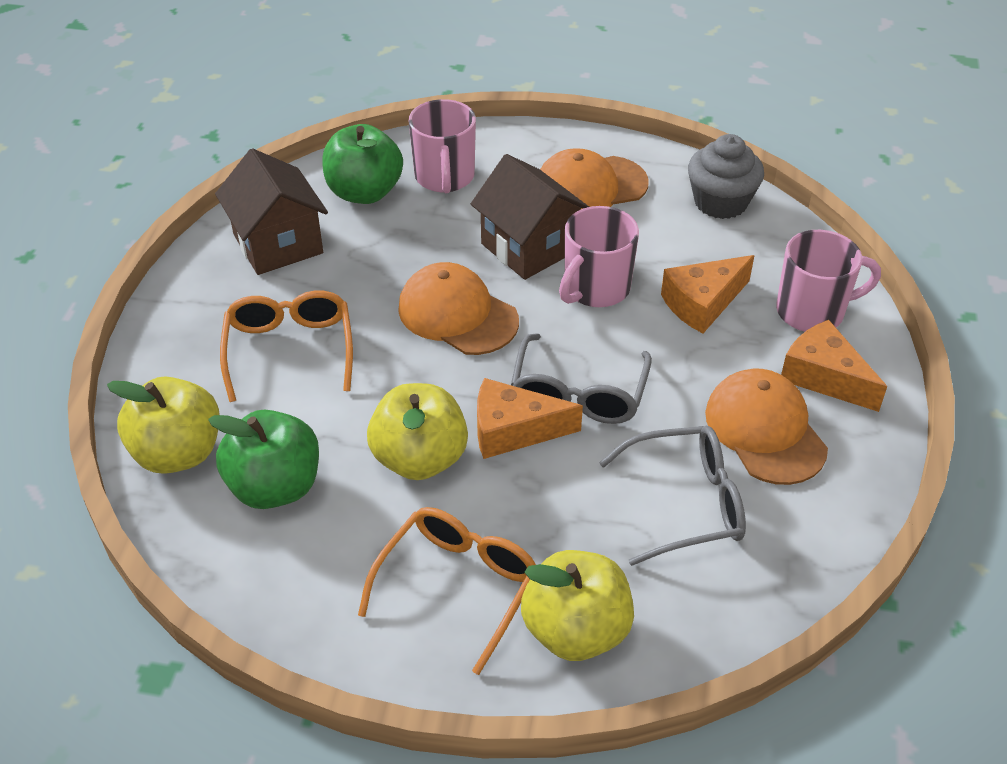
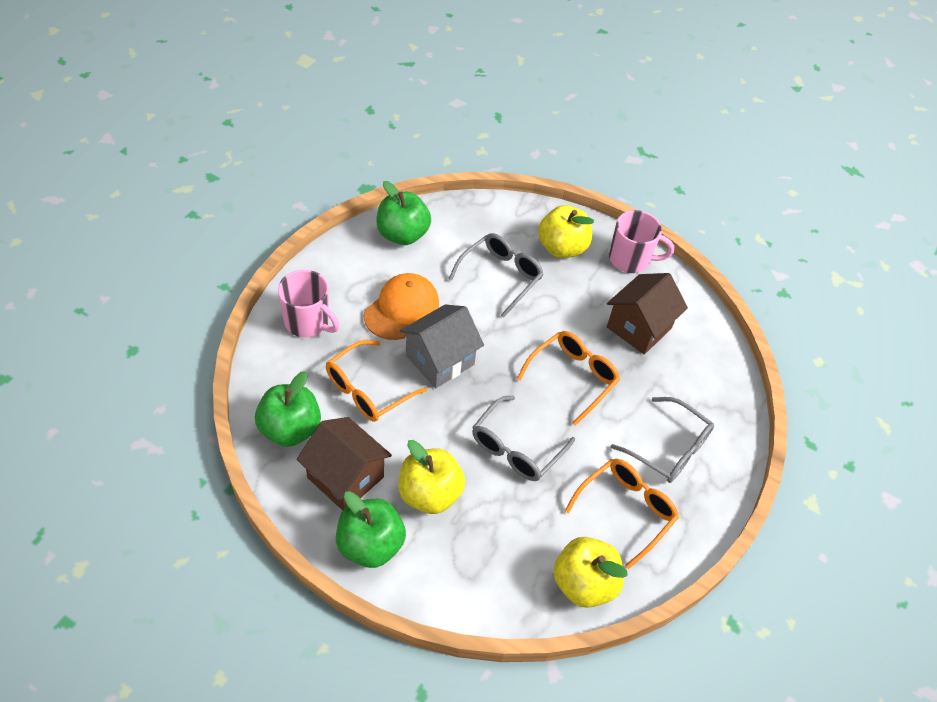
green apple: [208,410,319,509] [322,124,403,204] = 2 -> [255,371,321,447] [336,491,406,568] [377,181,431,245] = 3
grey cupcake: [688,134,764,219] = 1 -> none = 0
grey glasses: [511,333,652,424] [599,426,746,566] = 2 -> [449,233,544,318] [472,396,575,481] [611,397,714,483] = 3
grey house: none = 0 -> [400,304,484,388] = 1
orange cap: [398,262,519,355] [540,148,649,209] [705,369,828,485] = 3 -> [364,273,439,340] = 1
orange cheese: [477,378,583,459] [661,255,755,333] [781,320,887,412] = 3 -> none = 0
orange glasses: [220,290,353,402] [358,507,536,675] = 2 -> [326,340,427,422] [517,331,620,426] [565,459,679,569] = 3
pink mug: [409,99,476,193] [559,206,639,307] [776,230,881,332] = 3 -> [278,270,339,338] [609,210,674,273] = 2

